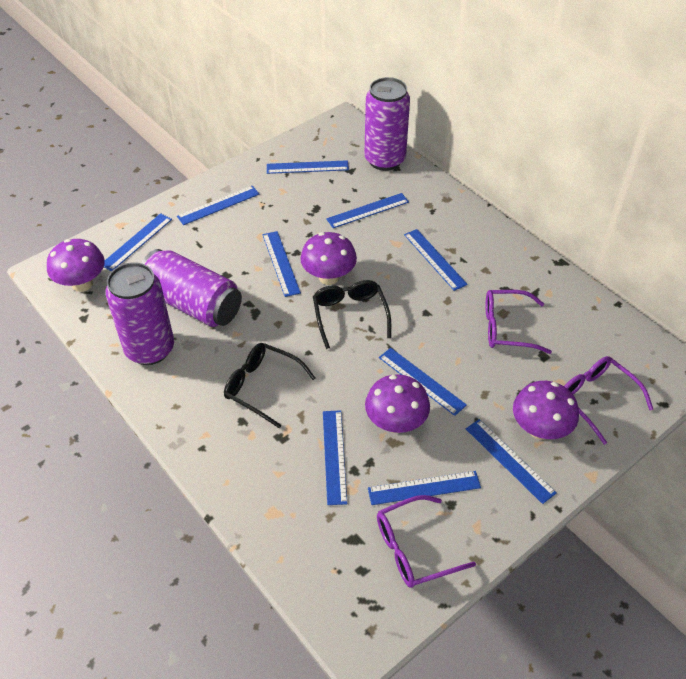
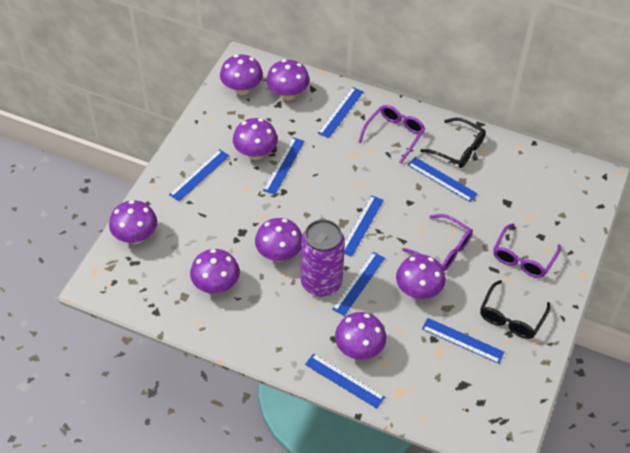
blue ruler: [104,213,172,271] [177,186,259,225] [262,231,301,297] [267,160,349,174] [323,410,347,505] [326,193,409,228] [368,471,481,505] [379,348,467,416] [404,229,468,291] [466,419,557,504] = 10 -> [169,149,229,202] [263,137,305,195] [305,354,385,408] [318,87,363,138] [332,252,385,316] [344,195,384,257] [408,157,478,202] [422,318,505,364] = 8
purple can: [105,262,174,365] [142,249,242,327] [364,77,410,171] = 3 -> [301,219,345,297] = 1
purple mushroom: [47,239,105,292] [300,232,357,285] [365,374,430,433] [513,381,579,440] = 4 -> [109,200,157,244] [190,249,240,293] [220,55,263,95] [233,118,278,160] [255,218,302,262] [266,59,310,100] [335,312,386,360] [396,254,445,299] = 8

